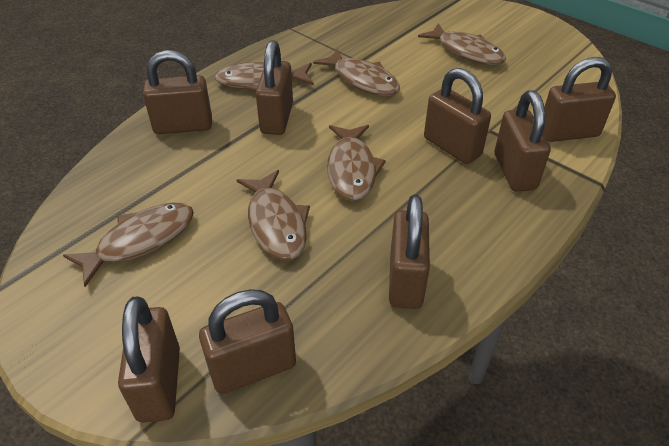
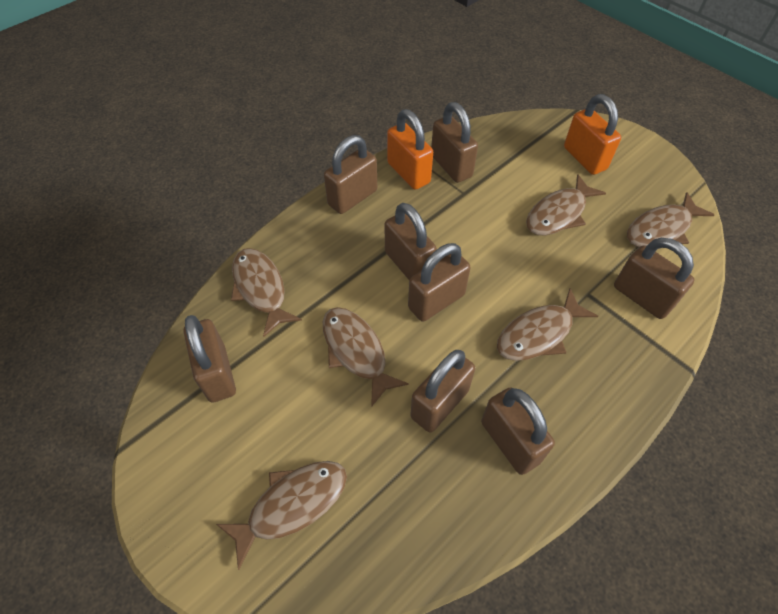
orange padlock: none = 0 -> [387,109,433,190] [564,94,621,175] = 2

